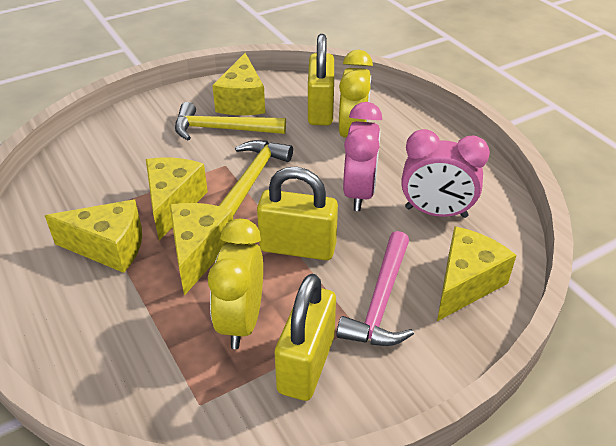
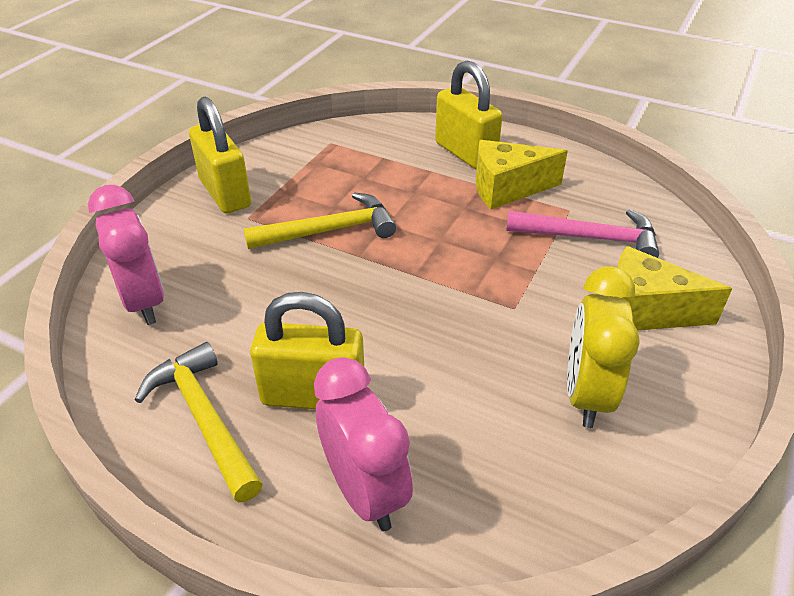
yellow cheese: [45,199,142,273] [146,157,208,240] [169,203,233,296] [212,53,265,115] [437,226,517,321] = 5 -> [476,140,568,209] [613,246,732,330] = 2
yellow clock: [208,219,263,349] [339,50,373,138] = 2 -> [567,266,640,428] = 1

